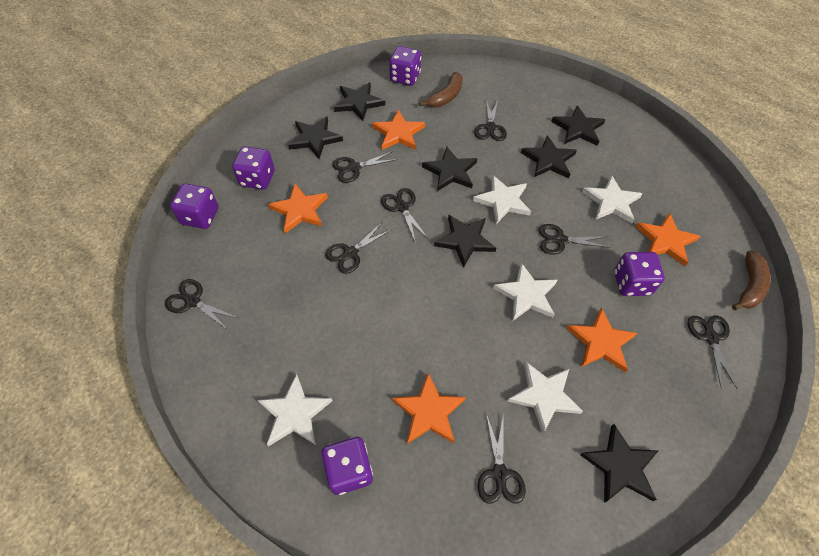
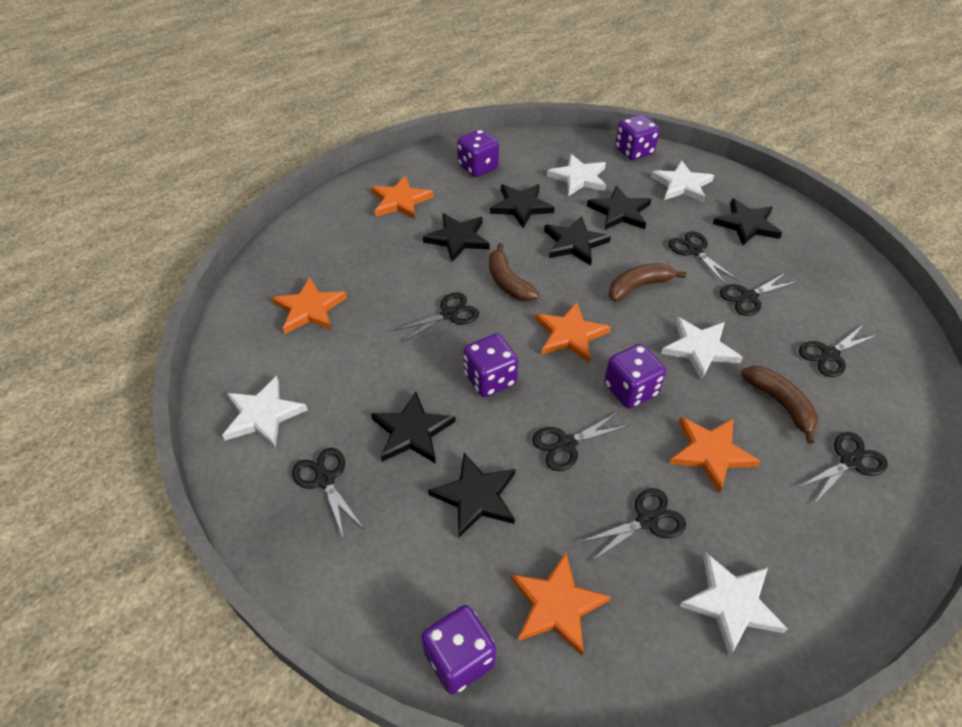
brown banana: [419,72,463,107] [732,250,771,310] = 2 -> [489,243,539,302] [609,263,686,302] [741,366,818,444] = 3

